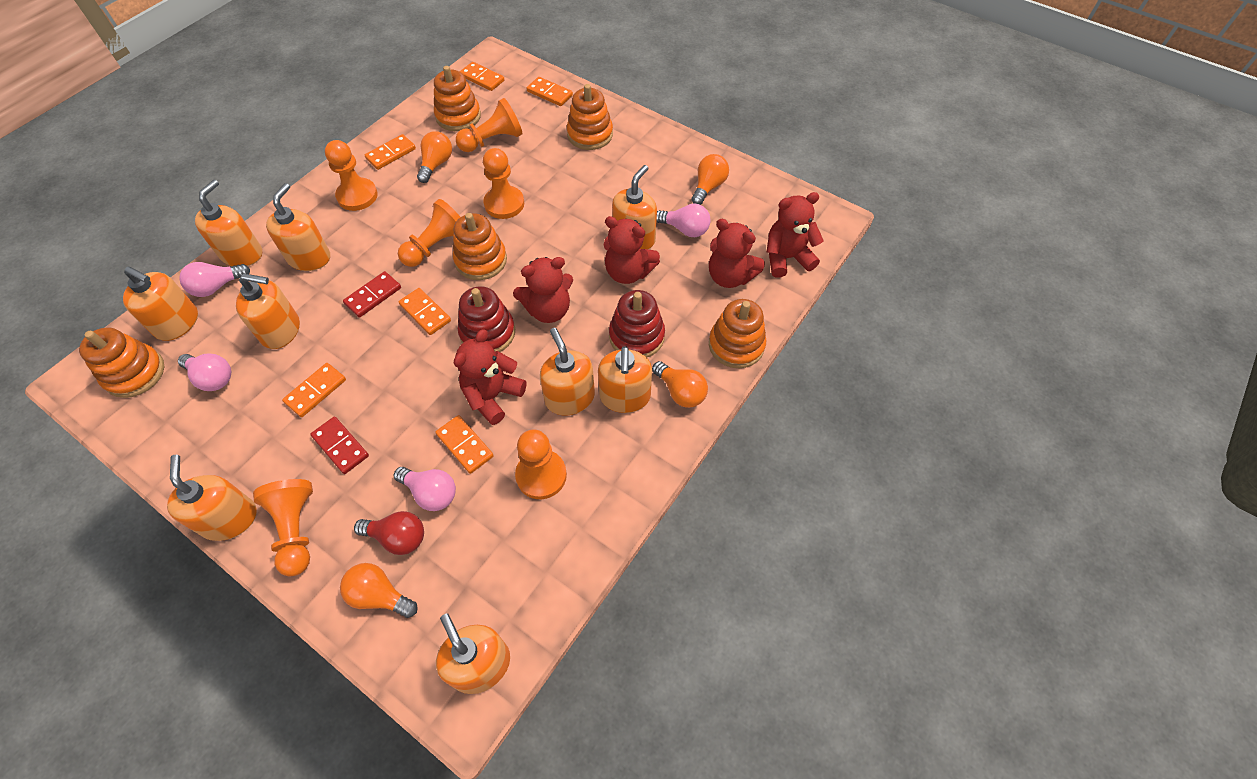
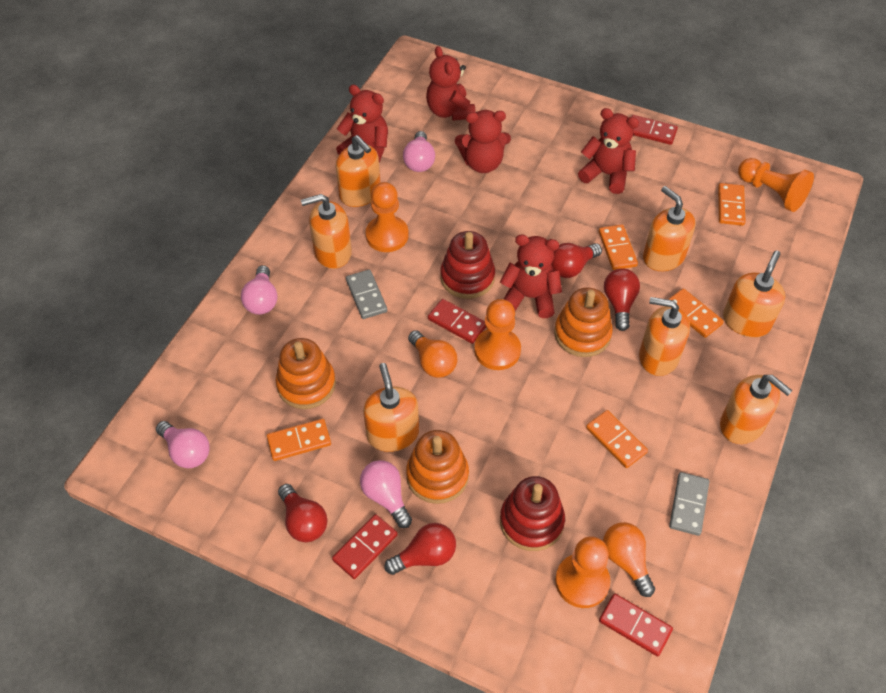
grey domino: none = 0 -> [346,269,387,319] [669,472,709,536] = 2
orange domino: [282,363,346,417] [365,134,416,170] [399,288,451,335] [435,415,494,474] [460,62,504,91] [527,77,573,106] = 6 -> [267,419,331,461] [586,410,648,468] [599,225,638,270] [668,288,724,338] [718,183,746,226] = 5
orange light bulb: [340,563,418,618] [417,131,452,183] [652,361,708,408] [691,154,729,205] = 4 -> [408,330,457,378] [603,522,655,597] = 2
orange pawn: [253,479,313,577] [325,140,378,211] [398,199,460,267] [456,98,523,152] [483,148,524,219] [515,429,567,499] = 6 -> [366,182,409,252] [474,299,521,370] [555,536,610,608] [738,158,814,212] = 4
orange soap dispenser: [123,267,198,341] [167,455,257,541] [195,180,262,266] [236,273,300,349] [266,183,330,271] [436,614,510,694] [540,328,595,416] [598,346,652,413] [612,165,657,249] = 9 -> [301,194,352,269] [336,135,381,207] [363,363,419,452] [639,297,690,376] [643,186,696,271] [720,375,793,444] [723,251,785,337] = 7
orange stacking toy: [79,328,164,398] [434,66,481,131] [453,213,507,280] [567,84,613,150] [709,299,766,368] = 5 -> [275,338,336,409] [406,430,469,504] [554,287,613,357] = 3
red domino: [310,417,369,474] [343,271,401,318] = 2 -> [332,514,398,579] [428,299,486,344] [599,594,673,656] [631,115,678,145] = 4
red light bulb: [354,511,424,555] = 1 -> [278,484,328,542] [384,523,456,575] [551,243,602,278] [604,269,640,331] = 4

